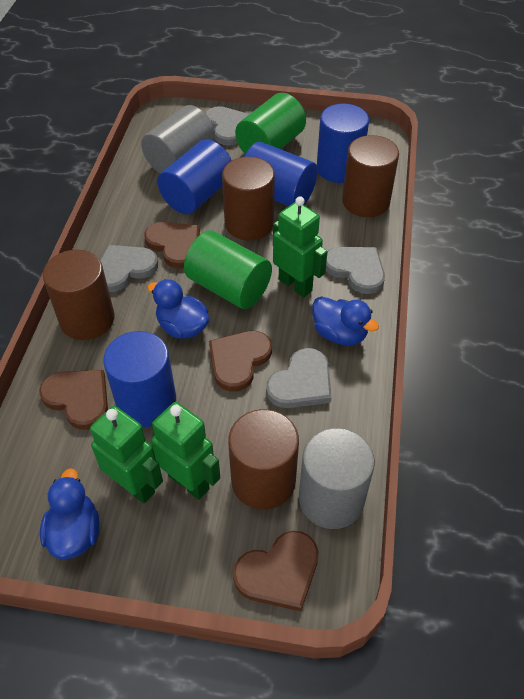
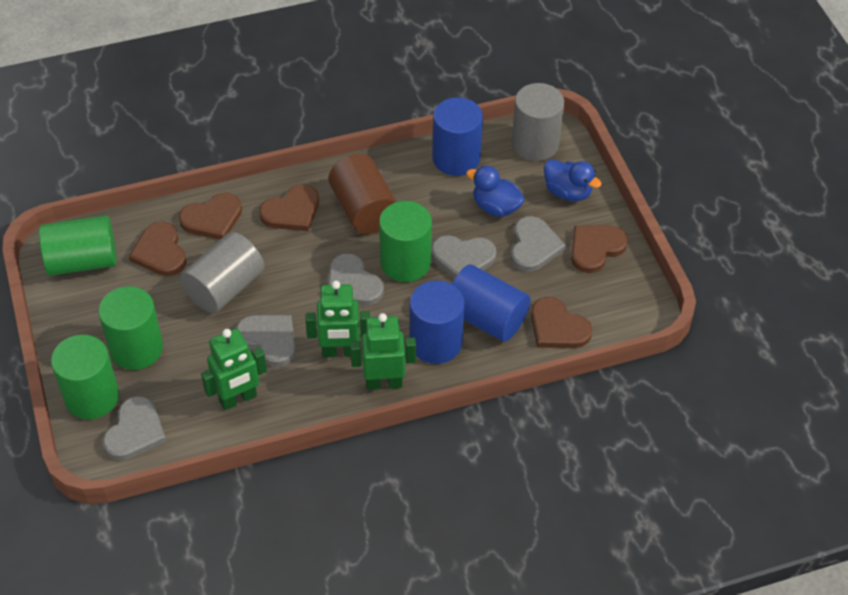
blue cylinder: [103,331,176,427] [157,139,232,214] [244,142,318,206] [317,104,369,183] = 4 -> [410,280,465,364] [432,97,483,176] [452,264,531,342] = 3
blue duck: [40,468,99,559] [147,279,209,339] [312,296,379,345] = 3 -> [466,166,525,217] [544,159,602,201] = 2
brown cylinder: [43,250,115,340] [222,157,275,241] [228,409,299,510] [342,135,399,217] = 4 -> [329,154,397,234] = 1
brown heart: [39,370,108,430] [144,222,200,269] [209,331,272,392] [233,531,319,611] = 4 -> [129,222,186,276] [179,193,242,240] [259,184,319,231] [531,297,592,348] [571,225,628,273] = 5
green cylinder: [184,230,272,309] [235,93,306,154] = 2 -> [39,216,117,276] [51,335,119,419] [98,286,163,370] [379,201,432,282] = 4
grey heart: [100,245,158,292] [205,106,249,146] [266,348,331,408] [326,247,385,294] = 4 -> [102,396,166,460] [236,315,296,367] [328,253,384,306] [431,235,497,278] [511,216,566,272] = 5

